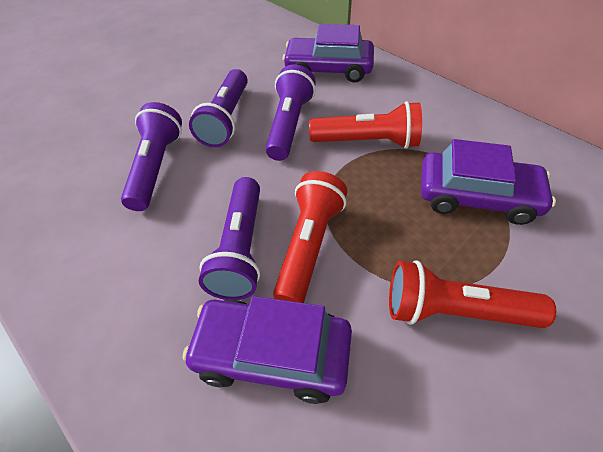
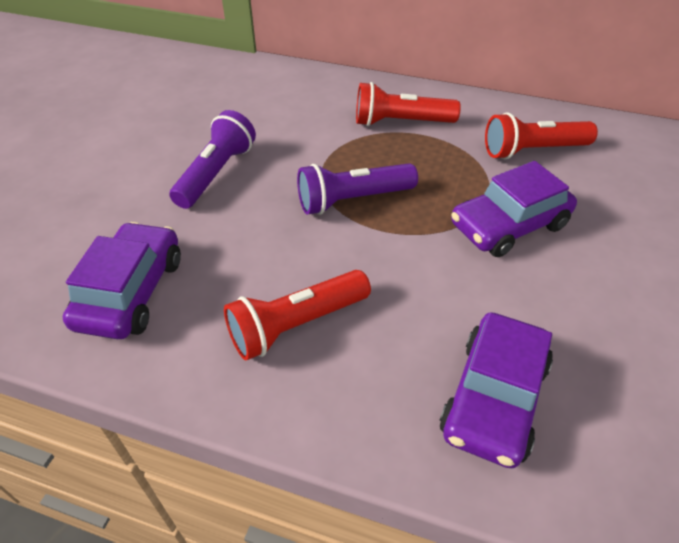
purple flashlight: [121,102,182,211] [189,69,248,147] [199,177,260,300] [265,64,316,161] = 4 -> [169,110,256,209] [297,163,418,215] = 2

